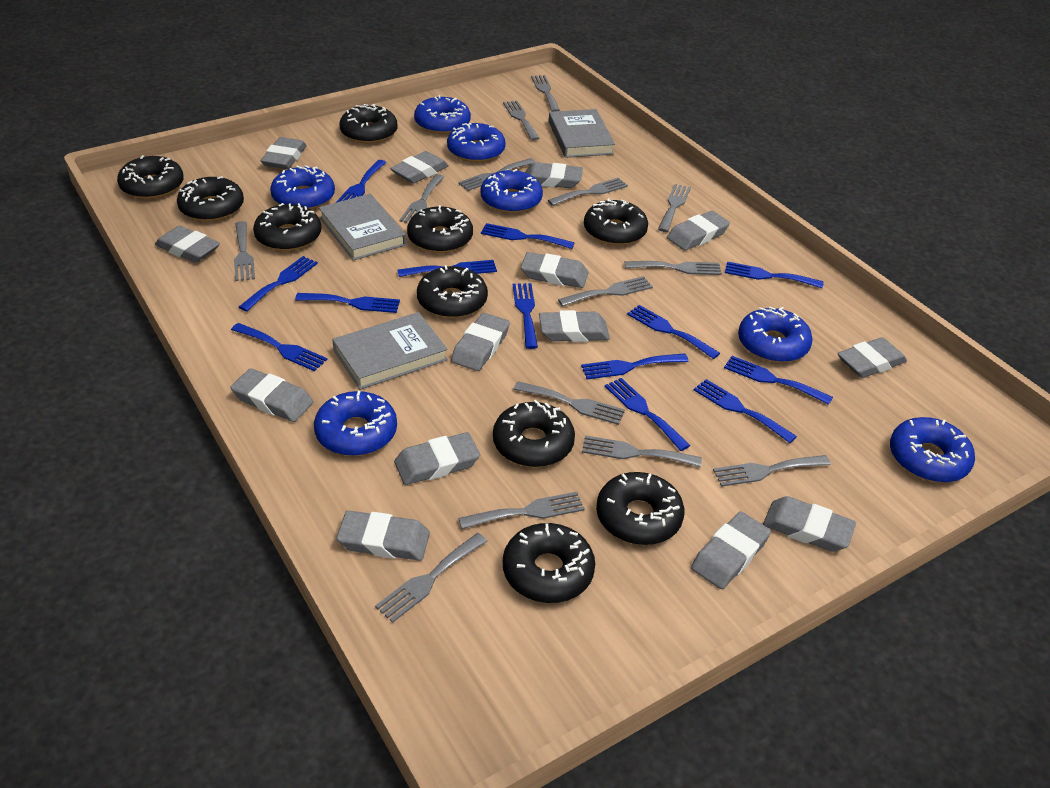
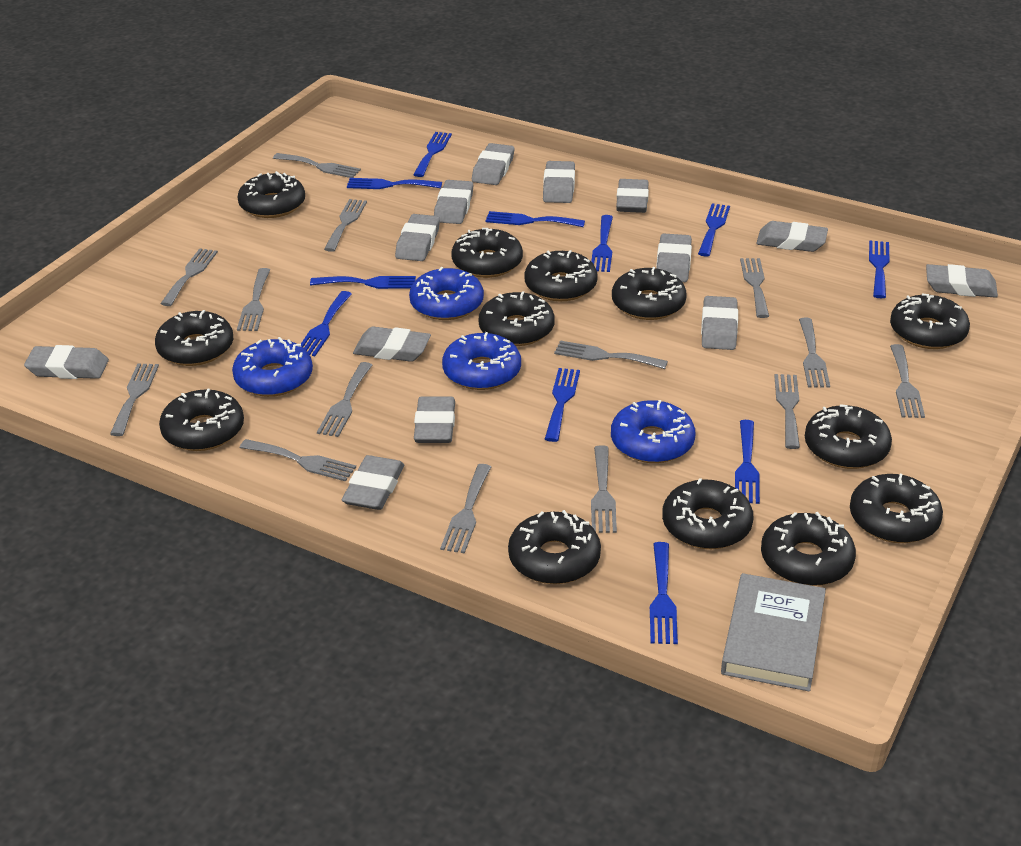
black donut: [117,155,184,199] [177,176,244,222] [253,203,321,251] [339,104,397,144] [407,205,473,253] [417,265,488,318] [493,400,575,467] [503,523,595,603] [584,198,648,245] [596,472,684,545] = 10 -> [155,310,233,366] [159,389,244,451] [237,171,305,218] [451,228,523,278] [479,291,555,346] [508,510,601,584] [524,250,598,301] [612,267,687,320] [662,478,754,549] [761,512,856,586] [805,404,892,469] [850,474,943,543] [890,294,970,349] = 13
blue donut: [270,165,335,210] [314,391,397,456] [414,95,471,134] [447,123,506,162] [481,169,543,213] [738,307,813,363] [890,417,975,483] = 7 -> [232,337,313,397] [409,267,484,320] [442,332,521,390] [611,400,695,463] = 4
blue fork: [231,323,327,371] [239,256,318,312] [295,293,400,313] [336,160,387,203] [398,260,497,277] [481,223,575,249] [513,283,538,349] [581,353,689,380] [605,378,690,451] [627,305,720,359] [694,379,797,443] [724,356,833,405] [725,262,824,288] = 13 -> [301,291,352,356] [310,276,416,289] [347,178,442,189] [413,132,452,177] [486,211,585,227] [545,368,580,442] [591,215,613,272] [650,542,678,644] [698,204,730,257] [735,420,760,504] [869,240,890,298] = 11
grey book: [319,194,406,261] [332,312,448,390] [549,109,615,158] = 3 -> [721,573,826,691] = 1
grey eraser: [155,226,220,263] [231,368,313,422] [261,137,307,169] [337,511,430,561] [390,151,449,184] [394,432,480,485] [451,313,510,371] [521,252,588,288] [525,162,583,188] [539,310,610,342] [667,211,730,251] [691,511,771,589] [763,496,856,552] [837,337,907,378] = 14 -> [24,345,109,379] [342,455,404,510] [353,327,431,362] [395,214,440,261] [414,396,455,443] [434,180,473,224] [472,143,514,185] [543,161,575,203] [616,179,649,213] [656,234,692,282] [701,296,738,350] [756,221,828,252] [926,264,998,298] = 13

